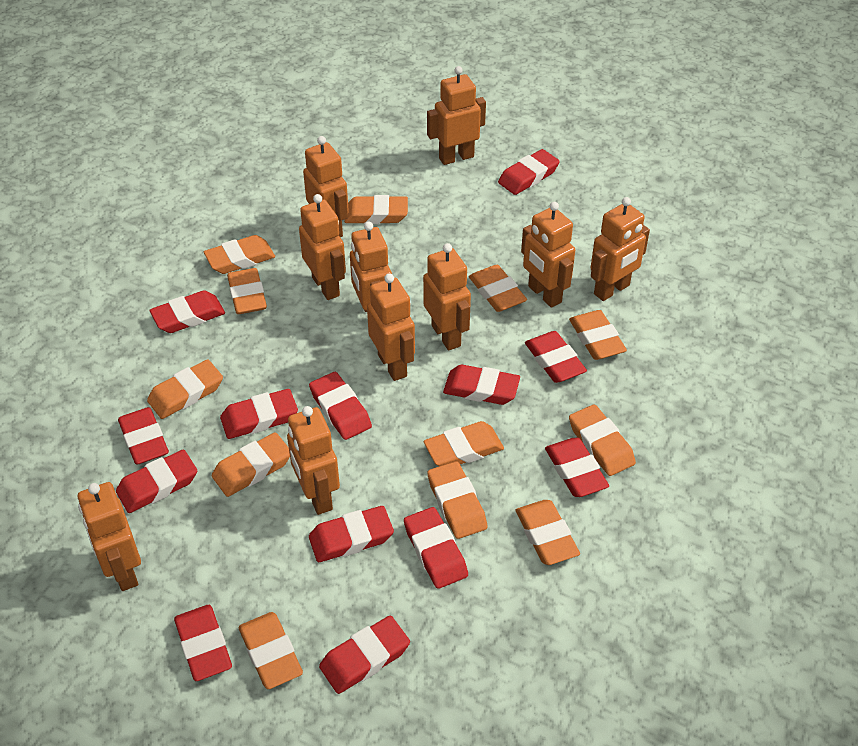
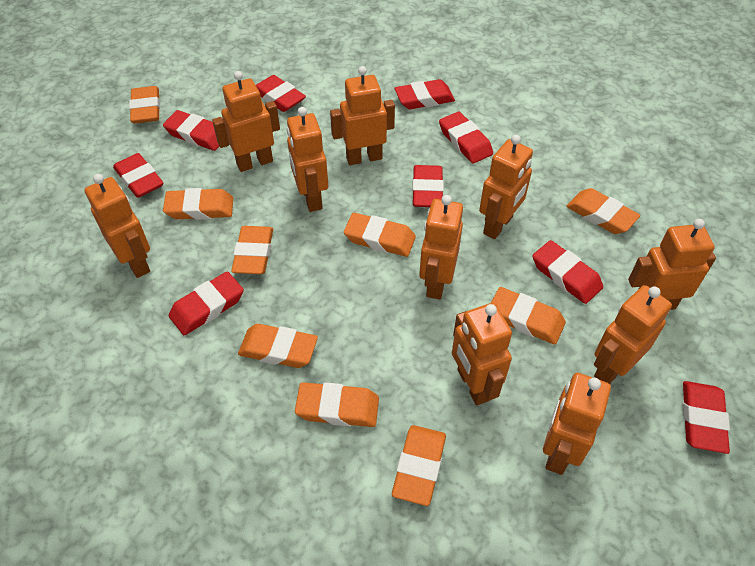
orange eraser: [147,359,223,419] [204,235,275,274] [212,432,290,497] [227,268,267,314] [239,612,303,689] [344,195,408,224] [424,421,504,466] [427,461,487,539] [469,265,527,312] [515,500,580,565] [569,310,627,360] [569,404,636,476] = 12 -> [129,86,160,124] [163,188,233,220] [231,226,273,274] [238,324,318,368] [295,382,379,427] [344,213,416,257] [392,425,446,506] [491,287,566,345] [566,188,640,234] = 9
red eraser: [116,450,197,513] [118,407,169,464] [150,291,225,333] [174,605,232,681] [220,389,298,439] [309,372,372,440] [309,506,394,562] [319,616,410,694] [404,507,468,589] [443,365,520,405] [498,149,560,195] [525,331,587,383] [545,437,609,497] = 13 -> [113,153,164,198] [163,110,219,151] [169,272,244,335] [256,75,306,112] [395,79,455,109] [412,165,444,207] [439,112,493,163] [532,240,603,304] [682,381,730,454] = 9

